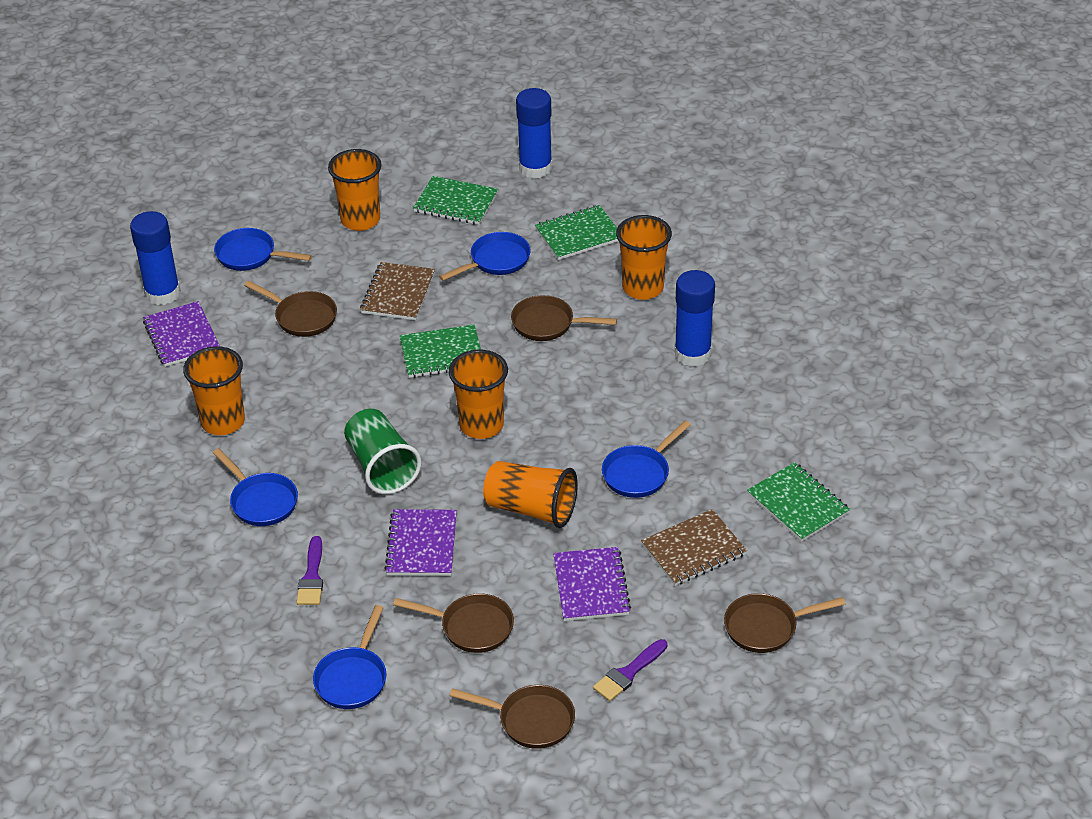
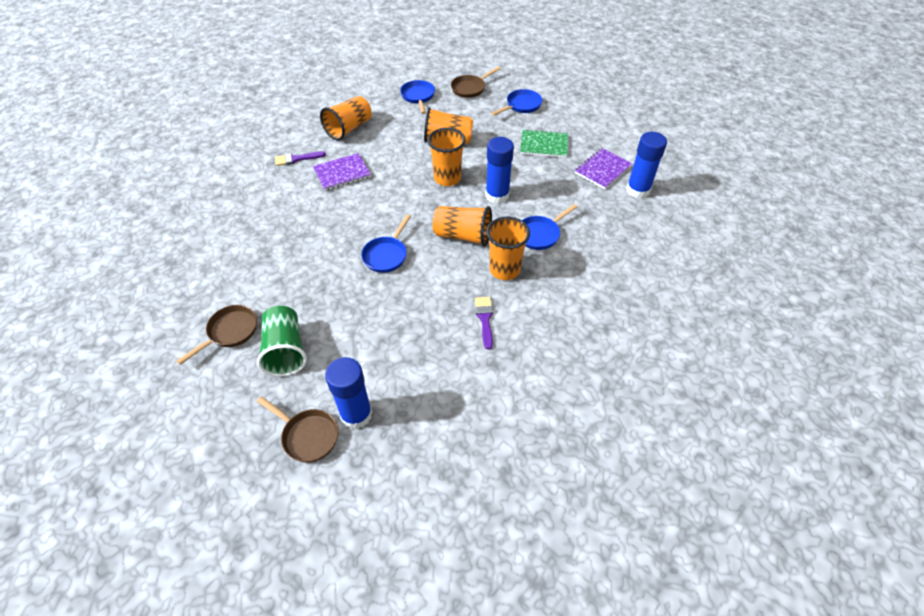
blue pan: [213,448,298,526] [214,228,312,271] [313,605,386,709] [439,232,531,281] [602,420,691,498] = 5 -> [361,214,411,273] [400,80,435,114] [491,89,542,116] [522,204,578,250] = 4
brown notebook: [360,262,435,320] [641,509,747,586] = 2 -> none = 0
brown pan: [244,280,337,337] [393,593,514,653] [449,685,575,749] [511,295,617,341] [724,593,845,653] = 5 -> [177,305,257,365] [257,396,339,463] [451,66,501,98] = 3
green notebook: [400,324,481,378] [413,176,498,225] [535,205,618,260] [747,462,850,541] = 4 -> [520,129,568,158] = 1
purple notebook: [143,301,220,367] [384,509,457,576] [553,547,631,621] = 3 -> [313,153,371,191] [574,148,633,189] = 2

